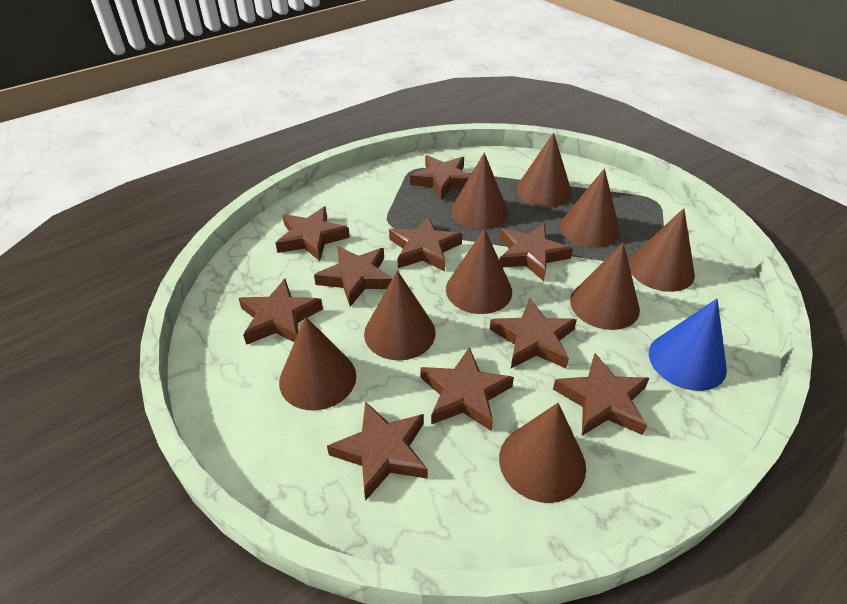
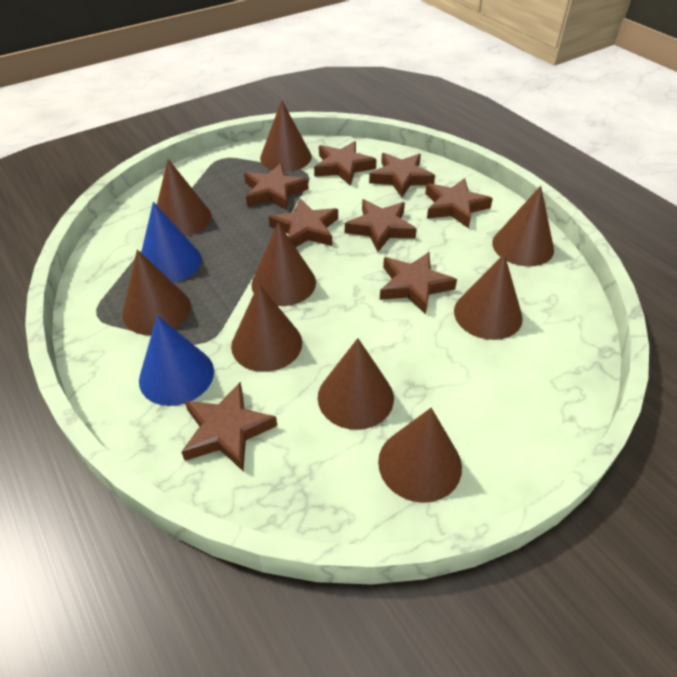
blue cone: [649,299,727,391] = 1 -> [139,315,214,406] [141,202,202,283] = 2
brown star: [238,279,323,345] [276,206,350,261] [314,246,393,307] [327,401,428,501] [389,216,462,271] [410,155,470,200] [420,347,514,431] [489,298,577,368] [499,223,573,281] [553,353,649,436] = 10 -> [182,382,277,471] [244,163,308,211] [269,198,338,247] [314,141,377,186] [345,199,417,252] [369,153,435,197] [380,252,457,315] [425,178,493,228] = 8

